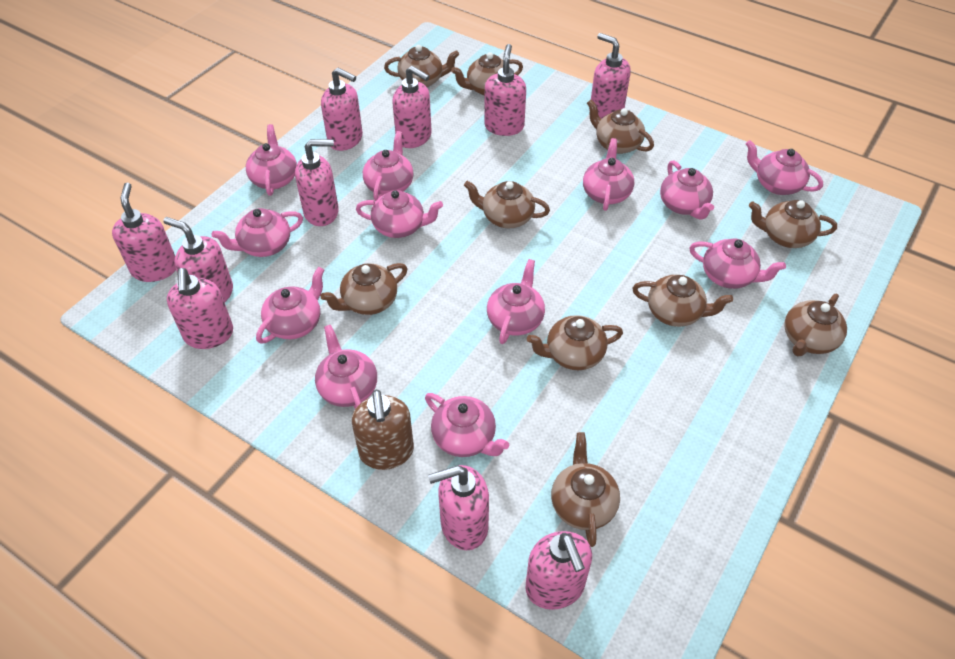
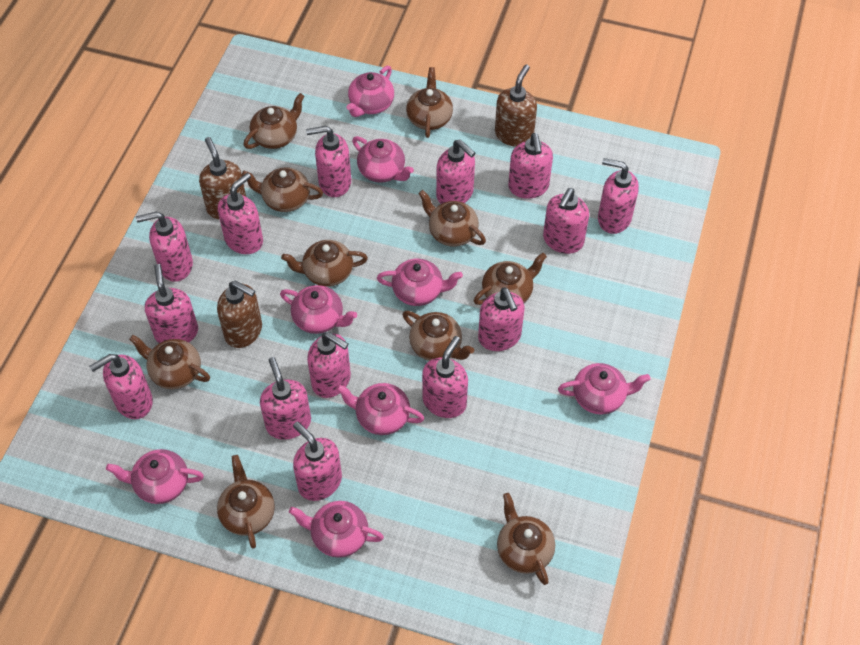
brown soap dispenser: [352,390,414,470] = 1 -> [199,137,246,220] [217,281,262,348] [495,65,537,147] = 3
pink soap dispenser: [112,183,176,282] [163,217,233,302] [167,268,233,349] [295,139,339,226] [321,68,363,151] [392,66,432,148] [428,465,489,550] [484,44,526,136] [526,531,592,610] [589,33,631,119] = 10 -> [89,354,153,419] [136,211,193,282] [145,264,198,343] [218,173,263,254] [260,357,311,440] [293,422,342,501] [306,126,351,197] [307,332,351,398] [422,336,468,418] [436,140,475,204] [478,288,524,351] [508,133,553,199] [543,188,589,254] [598,158,639,234] = 14
pink teapot: [212,208,303,257] [246,124,297,196] [256,267,324,344] [315,325,377,409] [356,190,443,238] [363,131,413,202] [425,393,509,457] [487,259,545,344] [583,138,634,211] [660,160,714,220] [690,239,786,289] [745,140,823,195] = 12 -> [106,449,204,504] [280,285,357,334] [289,501,384,558] [336,383,424,435] [346,66,394,117] [352,136,414,183] [377,258,463,306] [558,363,650,415] = 8

